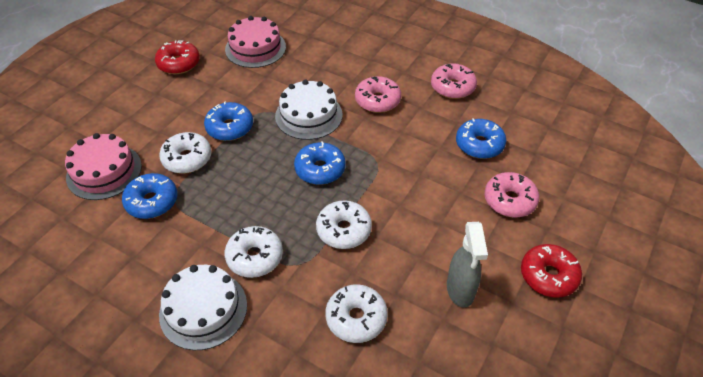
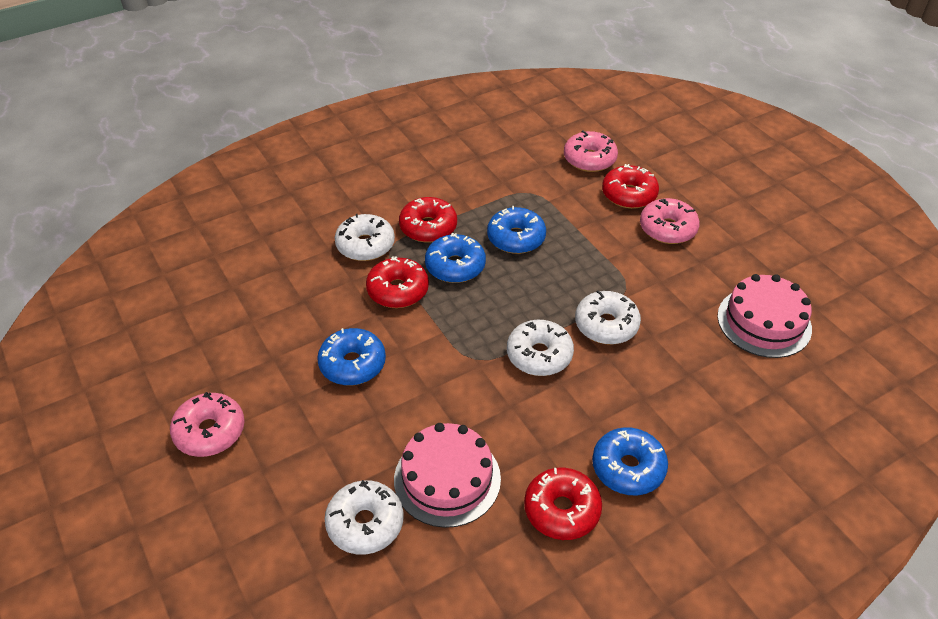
grey spray bottle: [447,222,488,308] = 1 -> none = 0
red donut: [155,40,200,74] [521,244,582,298] = 2 -> [366,256,429,308] [399,197,457,242] [524,467,602,540] [602,164,659,209] = 4
white cake: [159,265,247,350] [275,79,343,140] = 2 -> none = 0

